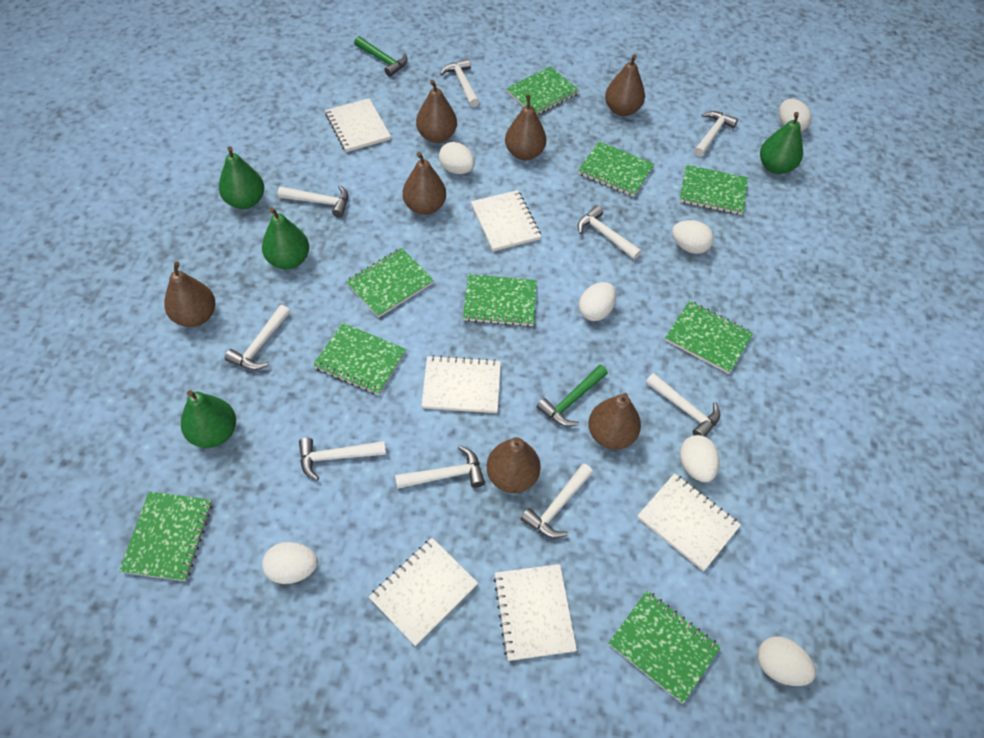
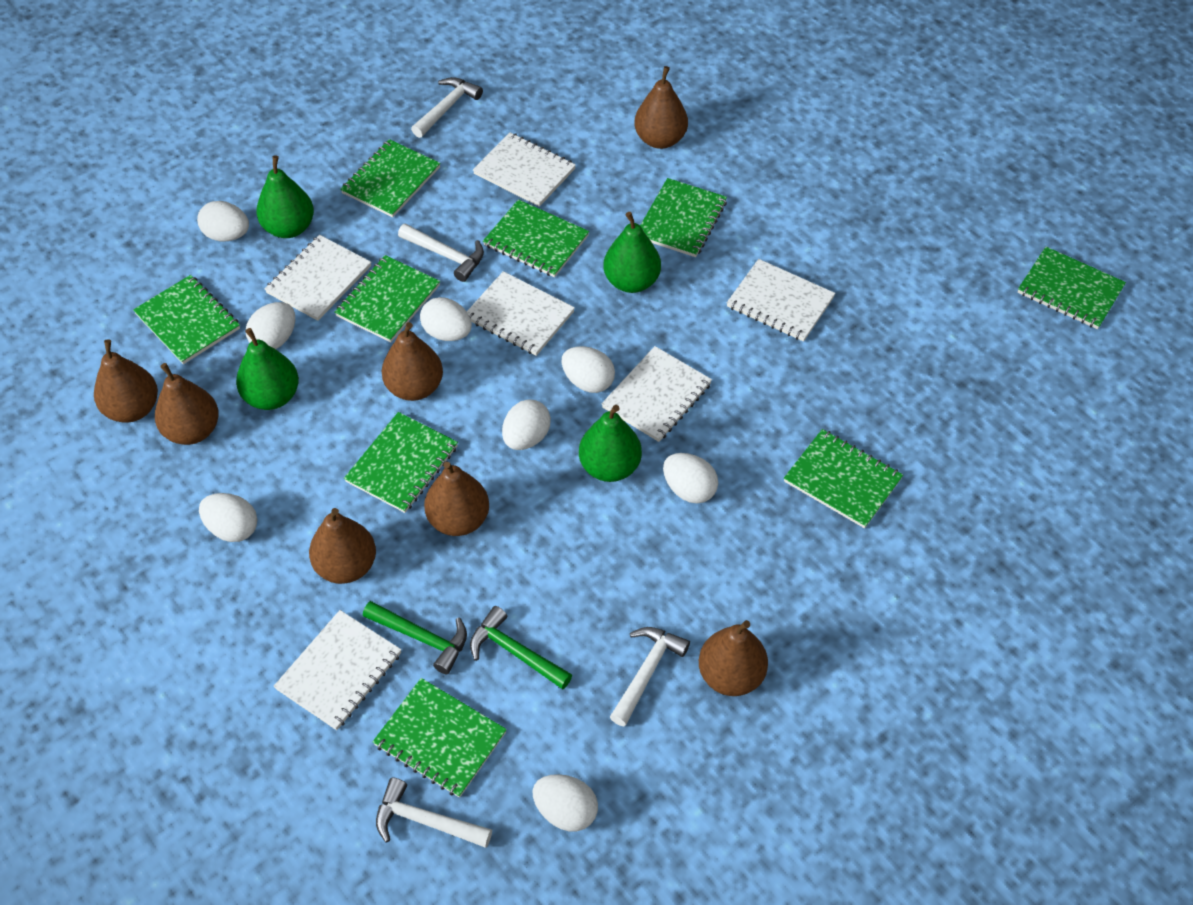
white egg: [262,542,318,584] [439,142,475,174] [579,282,616,321] [672,220,714,254] [680,435,720,482] [758,636,816,686] [779,99,811,132] = 7 -> [197,201,249,241] [199,493,257,542] [246,302,295,349] [420,297,472,341] [502,399,551,450] [533,774,598,832] [562,346,615,393] [663,453,718,504] = 8
white hammer: [225,305,290,370] [278,185,348,217] [299,438,386,481] [395,446,485,489] [440,59,479,107] [521,463,593,538] [578,206,641,260] [646,373,720,437] [694,111,738,157] = 9 -> [376,778,492,848] [398,224,484,282] [411,77,483,138] [610,627,690,726] = 4

